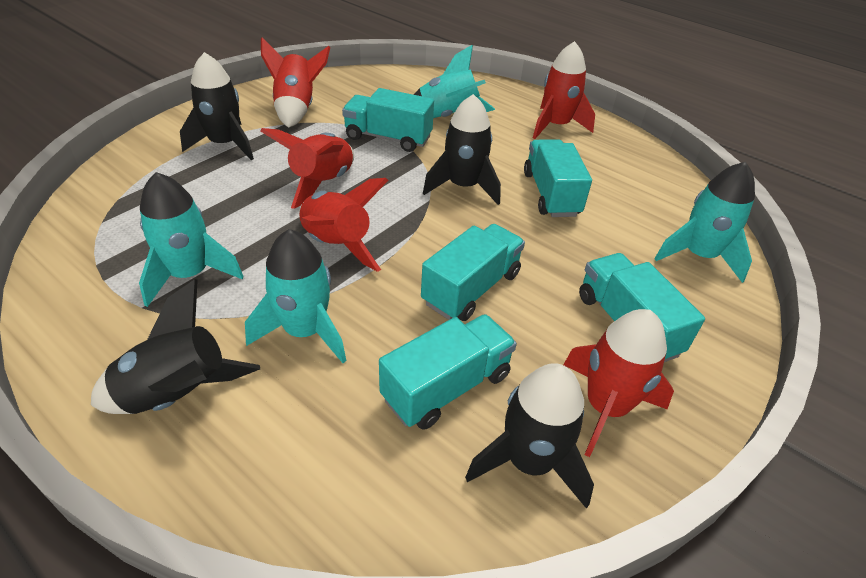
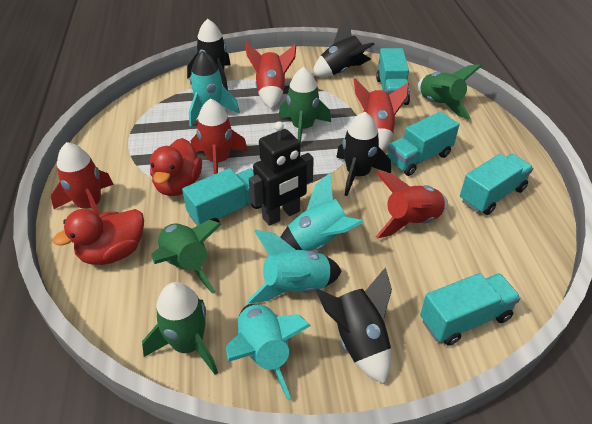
black robot: none = 0 -> [249,121,314,226] = 1
green rocket: none = 0 -> [142,282,218,375] [151,220,222,294] [279,67,331,145] [417,64,482,119] = 4
red duck: none = 0 -> [53,209,144,265] [150,138,202,196] = 2

